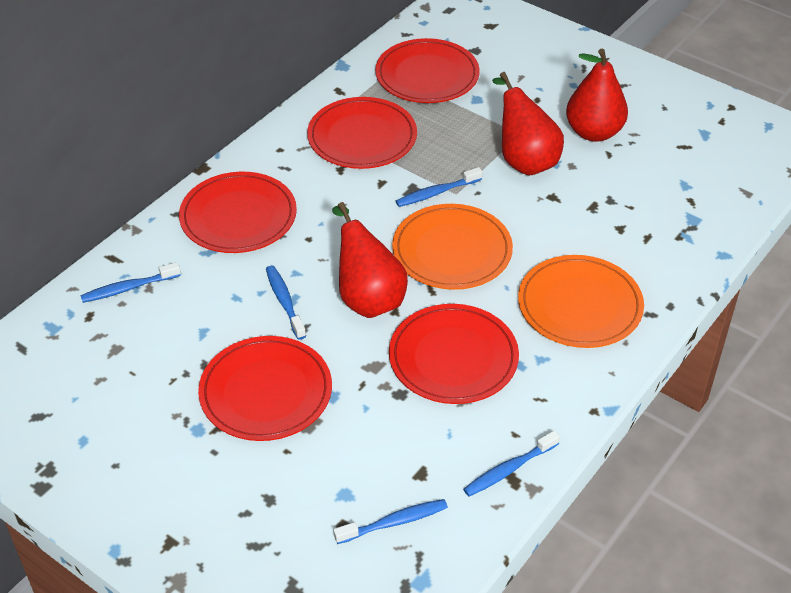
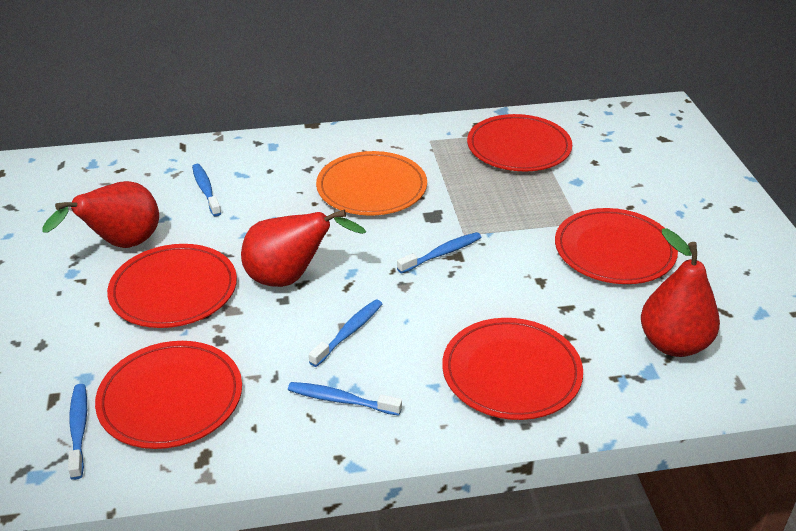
orange plate: [392,204,513,290] [518,255,644,348] = 2 -> [316,151,427,216] = 1

